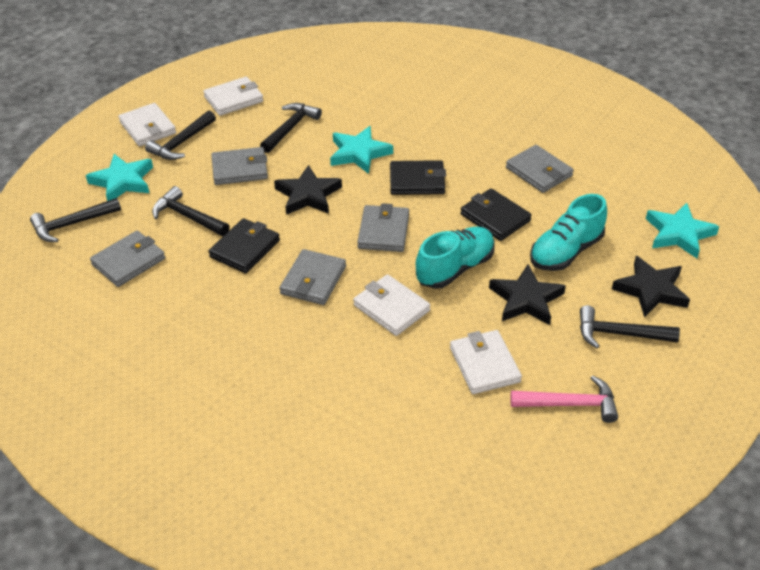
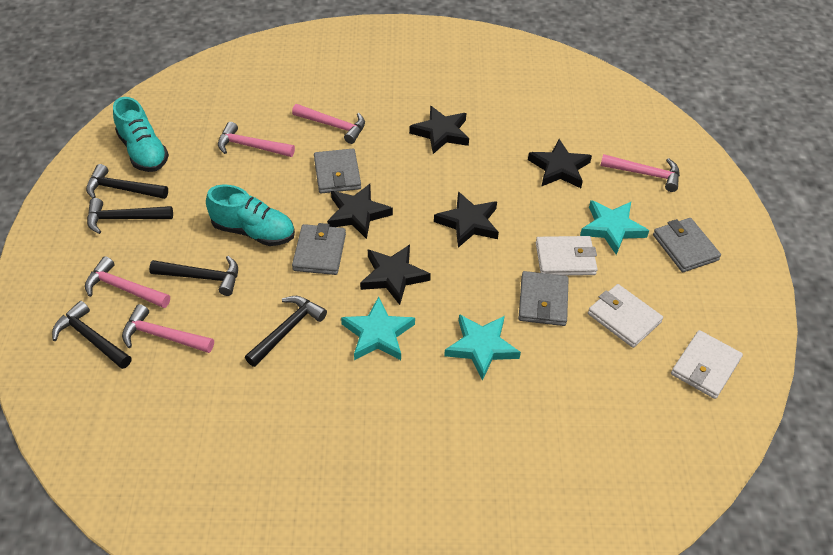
black star: [274,165,342,215] [489,264,566,325] [612,256,690,317] = 3 -> [327,184,393,239] [360,244,431,305] [409,106,469,154] [434,192,499,248] [528,139,592,188] = 5
black wallet: [208,218,280,273] [390,160,446,195] [460,188,532,241] = 3 -> none = 0
grey wallet: [90,231,165,287] [211,147,268,185] [279,249,346,305] [357,203,409,252] [506,145,574,193] = 5 -> [292,223,346,275] [314,148,361,193] [519,271,569,326] [653,218,721,272] = 4
pink hammer: [510,375,618,423] = 1 -> [85,256,170,308] [122,304,214,353] [218,122,295,157] [292,104,365,144] [600,154,680,192] = 5
white wallet: [118,103,176,146] [203,77,263,116] [353,274,430,336] [450,330,522,394] = 4 -> [536,236,598,276] [588,284,663,348] [671,330,743,399] = 3

